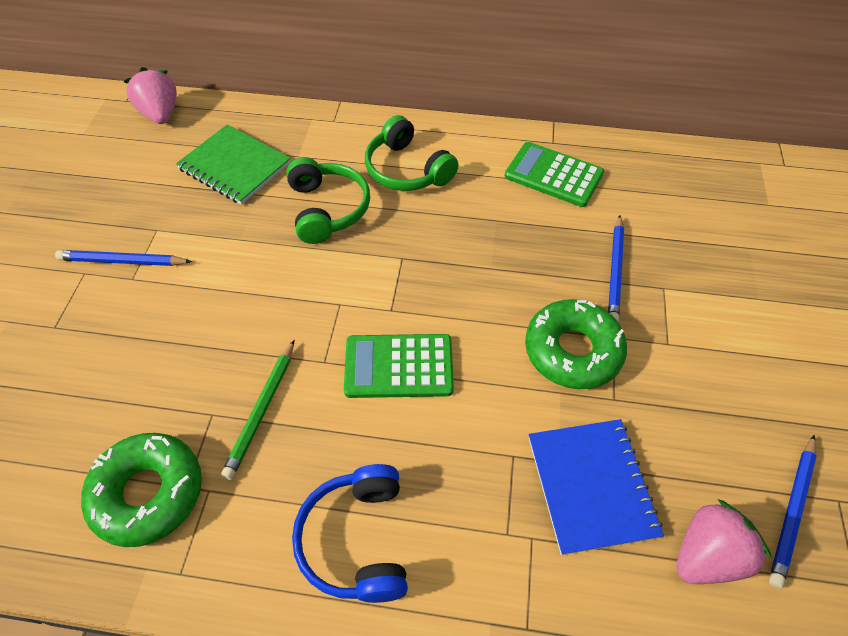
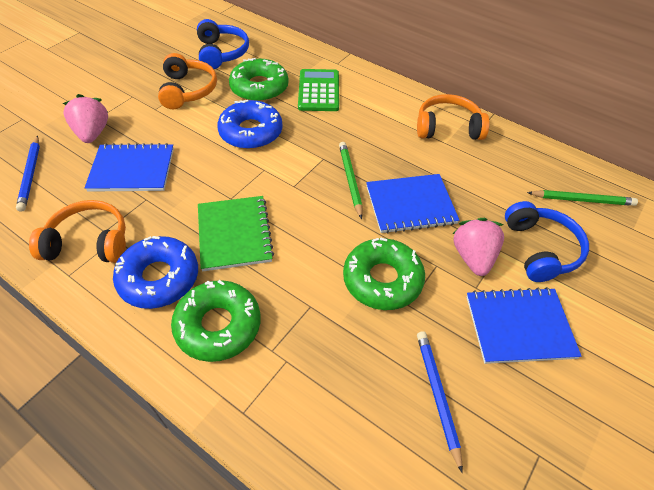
blue donut: none = 0 -> [113,236,198,309] [217,100,283,149] = 2
blue headphones: [292,464,408,603] = 1 -> [197,19,249,69] [505,201,589,282] = 2
blue notebook: [529,419,664,555] = 1 -> [84,143,174,192] [366,174,459,234] [466,287,581,364] = 3
blue pencil: [55,250,192,266] [608,215,624,321] [769,435,817,589] = 3 -> [16,135,40,212] [417,331,463,473] = 2
green calculator: [344,334,454,398] [505,142,604,207] = 2 -> [298,69,339,111] = 1
green donut: [81,433,202,547] [525,299,627,389] = 2 -> [171,280,261,362] [229,58,289,102] [343,238,425,310] = 3
green headphones: [286,157,370,244] [365,115,458,191] = 2 -> none = 0
green pencil: [221,340,294,480] = 1 -> [339,142,363,219] [527,190,638,206] = 2
orange headphones: none = 0 -> [29,200,126,263] [158,53,217,109] [417,94,490,140] = 3

